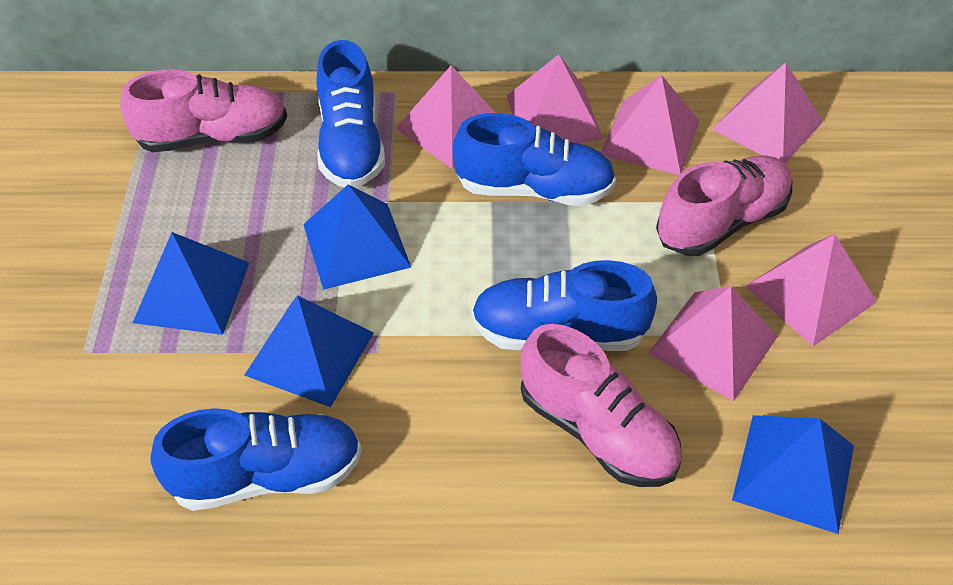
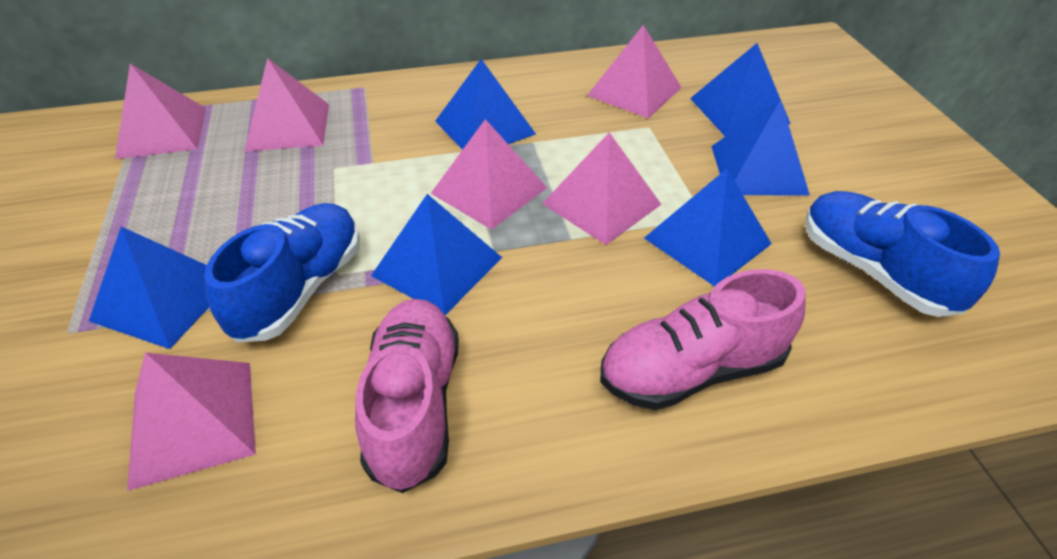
blue pyramid: [133,232,249,335] [244,295,374,407] [303,184,411,290] [732,415,854,534] = 4 -> [89,227,209,349] [371,194,502,315] [435,59,536,150] [644,169,772,287] [690,43,791,137] [711,99,810,196] = 6
blue shoe: [150,408,362,511] [316,40,385,187] [452,113,616,206] [471,260,657,351] = 4 -> [204,203,360,342] [806,191,1000,317] = 2
pink shoe: [120,69,287,152] [521,324,682,487] [656,155,792,256] = 3 -> [355,299,459,493] [600,269,806,410] = 2

